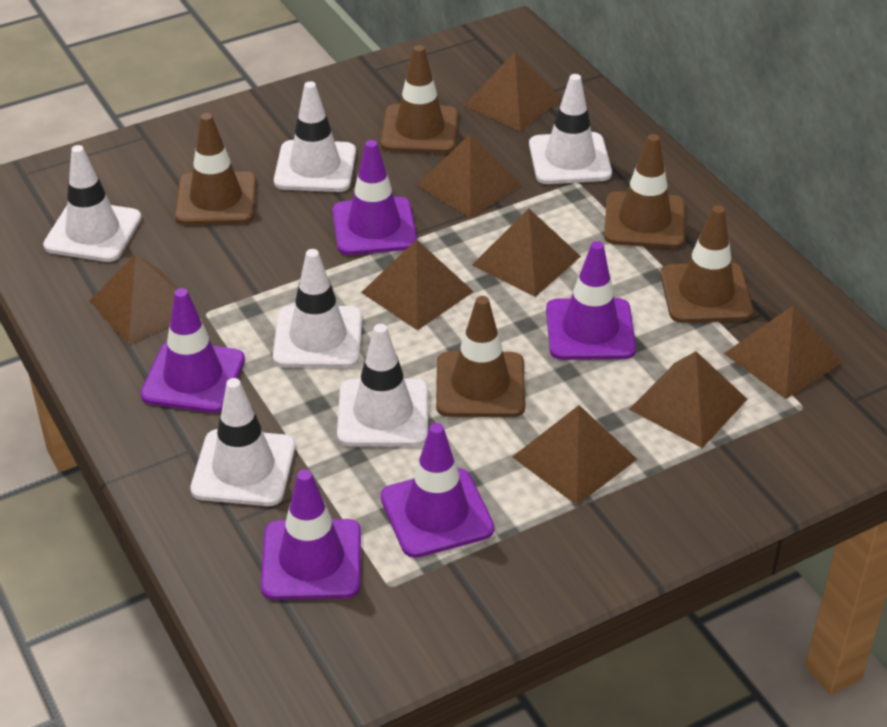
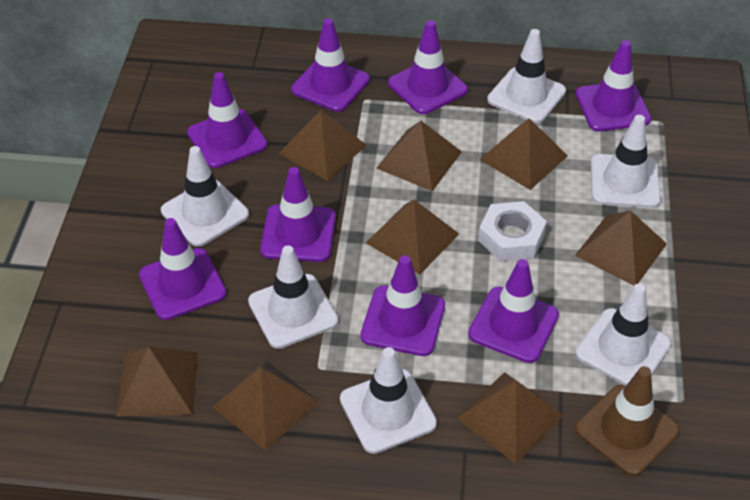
brown traffic cone: [175,113,257,225] [381,45,458,153] [436,296,525,417] [604,134,685,248] [661,205,753,323] = 5 -> [575,366,679,476] = 1
purple traffic cone: [140,288,245,413] [261,469,361,600] [332,140,417,255] [381,423,494,558] [546,241,636,360] = 5 -> [139,218,227,320] [187,72,268,168] [260,167,336,262] [291,18,370,112] [360,255,445,356] [388,20,468,114] [468,259,559,363] [576,40,651,131] = 8
white nut: none = 0 -> [478,201,547,261] = 1

